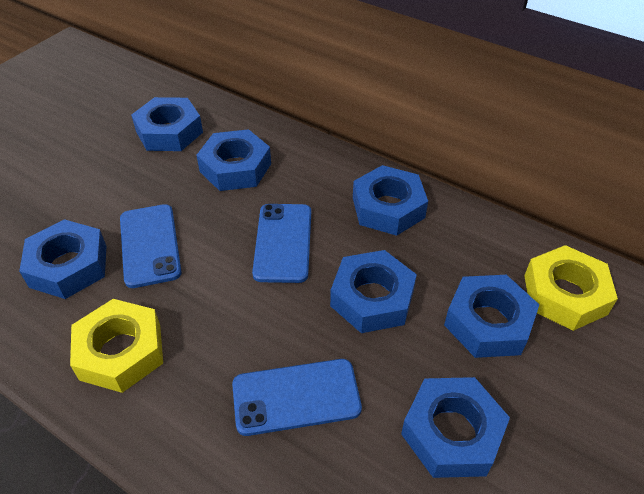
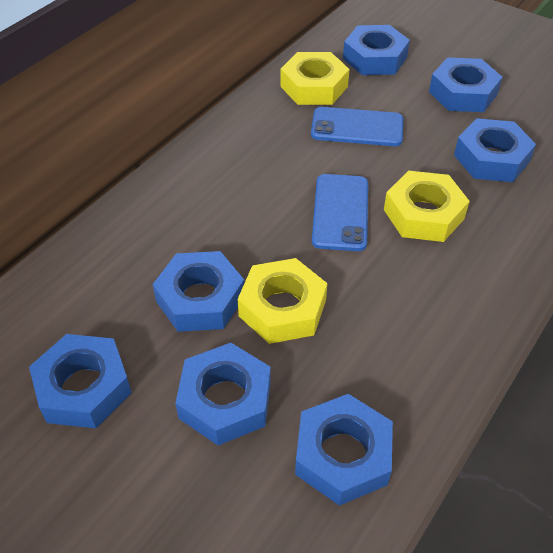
blue phone: [120,204,182,288] [232,359,362,436] [252,204,311,283] = 3 -> [311,107,403,146] [312,174,368,251] = 2
yellow nut: [70,299,163,393] [524,245,618,331] = 2 -> [238,258,327,344] [280,52,350,105] [384,171,470,242] = 3

